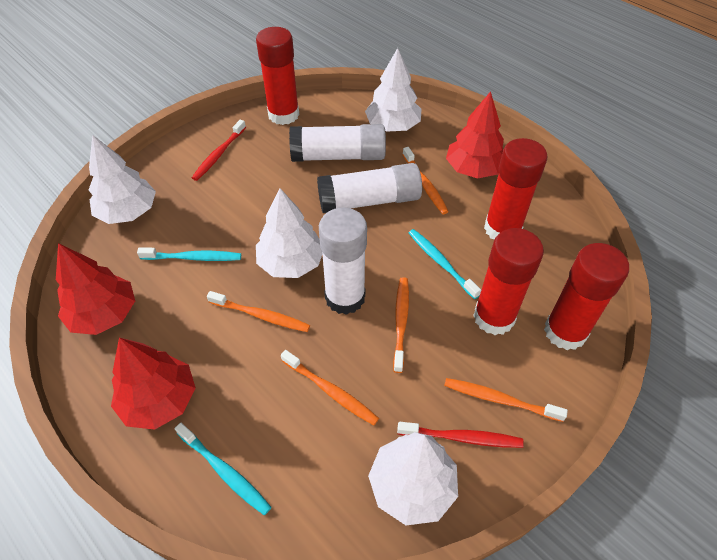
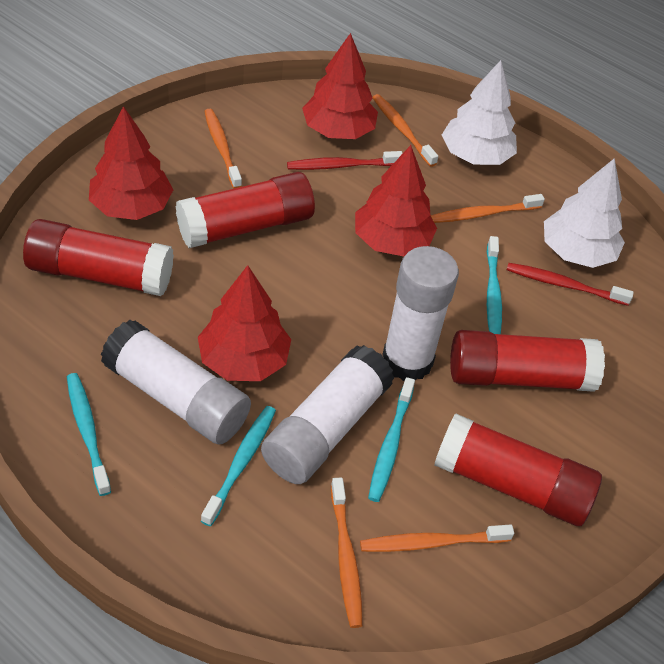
red tree: [56,243,135,335] [111,338,196,430] [446,91,504,179] = 3 -> [89,106,173,220] [198,265,291,381] [302,33,378,139] [355,145,437,256] = 4
turquoise toothbrush: [137,247,241,261] [174,423,271,515] [409,229,481,299] = 3 -> [67,373,111,496] [201,406,276,526] [368,377,415,502] [487,236,502,334] = 4
white tree: [89,135,156,224] [256,188,322,278] [365,48,422,131] [368,432,458,525] = 4 -> [442,60,517,165] [544,158,625,268] = 2

